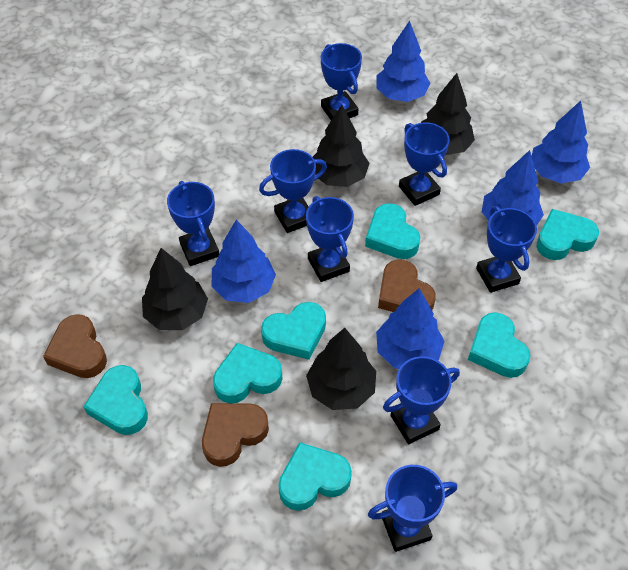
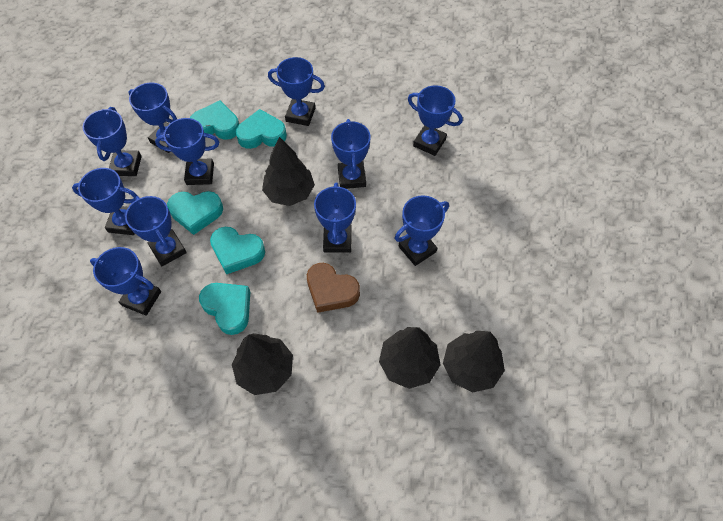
blue tree: [212,220,276,303] [376,21,431,102] [376,288,444,369] [482,150,544,225] [532,101,590,183] = 5 -> none = 0
blue trophy: [167,181,219,266] [259,149,327,233] [306,196,354,282] [321,43,362,120] [368,465,457,552] [383,356,460,444] [399,122,450,206] [476,206,537,293] = 8 -> [72,168,137,235] [83,107,142,176] [90,247,161,316] [125,196,187,266] [128,82,177,153] [155,118,219,185] [268,57,325,126] [314,182,356,253] [331,119,371,189] [395,195,449,266] [408,85,463,156] = 11
brown heart: [43,314,107,378] [202,403,269,467] [378,259,436,312] = 3 -> [307,263,360,313] = 1
turquoise heart: [83,365,148,435] [213,343,282,403] [261,302,326,360] [278,442,352,511] [365,203,420,259] [468,312,530,378] [536,209,599,260] = 7 -> [167,191,223,235] [190,101,239,140] [199,283,250,335] [210,227,265,274] [236,109,287,149] = 5

